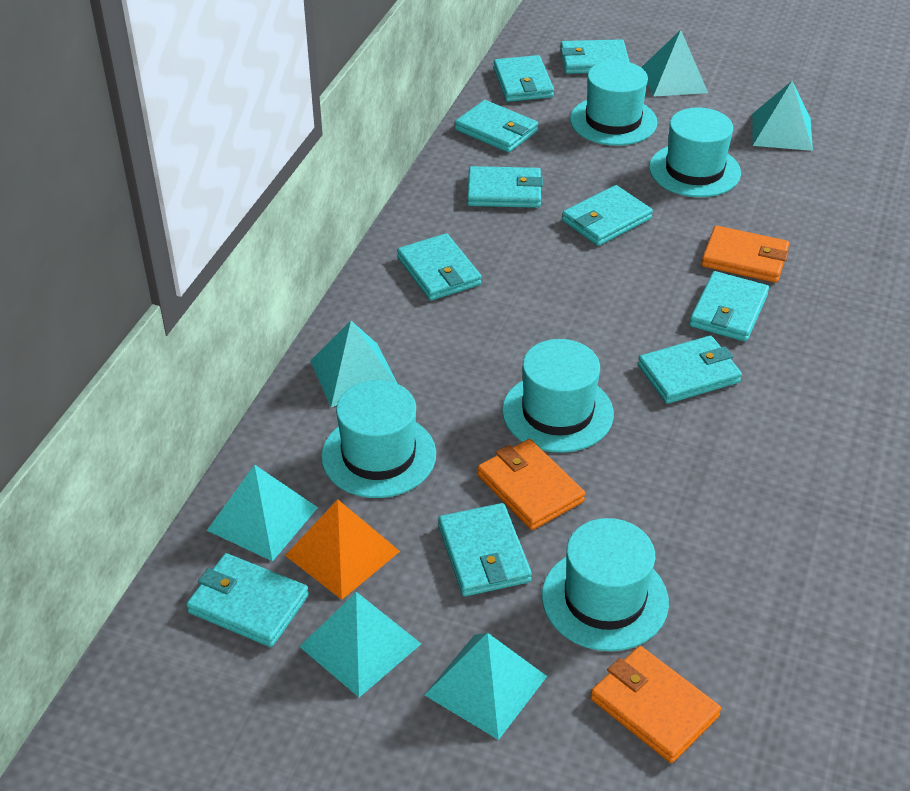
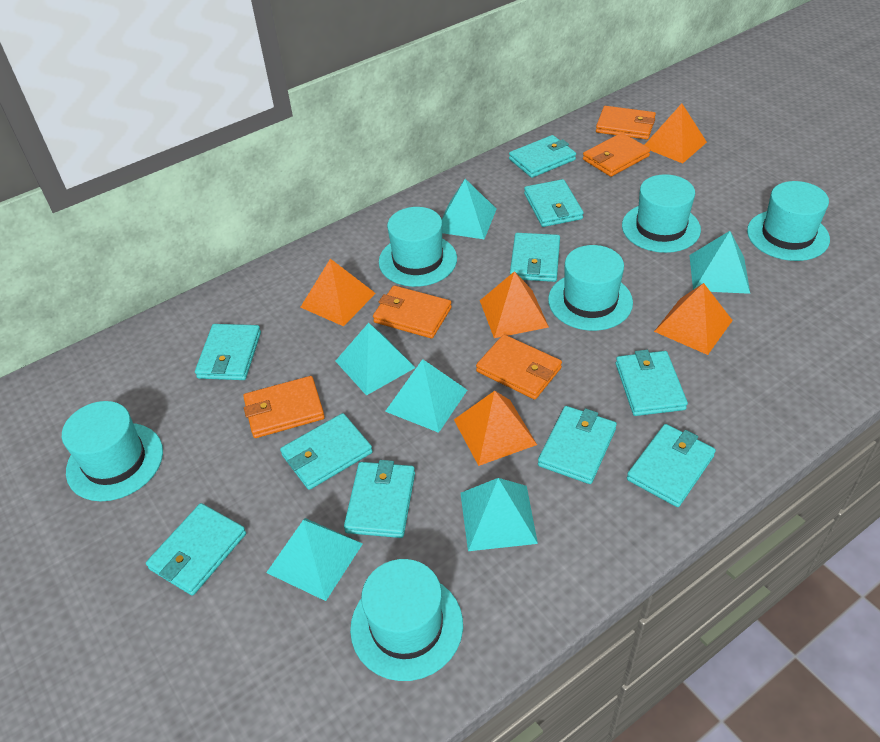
orange pyramid: [285,499,400,600] = 1 -> [300,259,376,326] [454,391,537,466] [480,271,549,338] [645,104,707,163] [654,283,733,355] = 5
orange wallet: [477,439,585,530] [590,646,721,763] [701,226,789,283] = 3 -> [243,376,325,438] [373,286,452,339] [476,335,562,400] [583,133,650,177] [596,106,656,140] = 5
turquoise hat: [321,380,436,498] [502,339,614,453] [542,518,669,651] [570,60,657,146] [649,107,741,197] = 5 -> [62,401,163,501] [350,559,463,681] [379,207,457,287] [548,245,633,331] [622,174,701,253] [747,181,830,261] = 6

